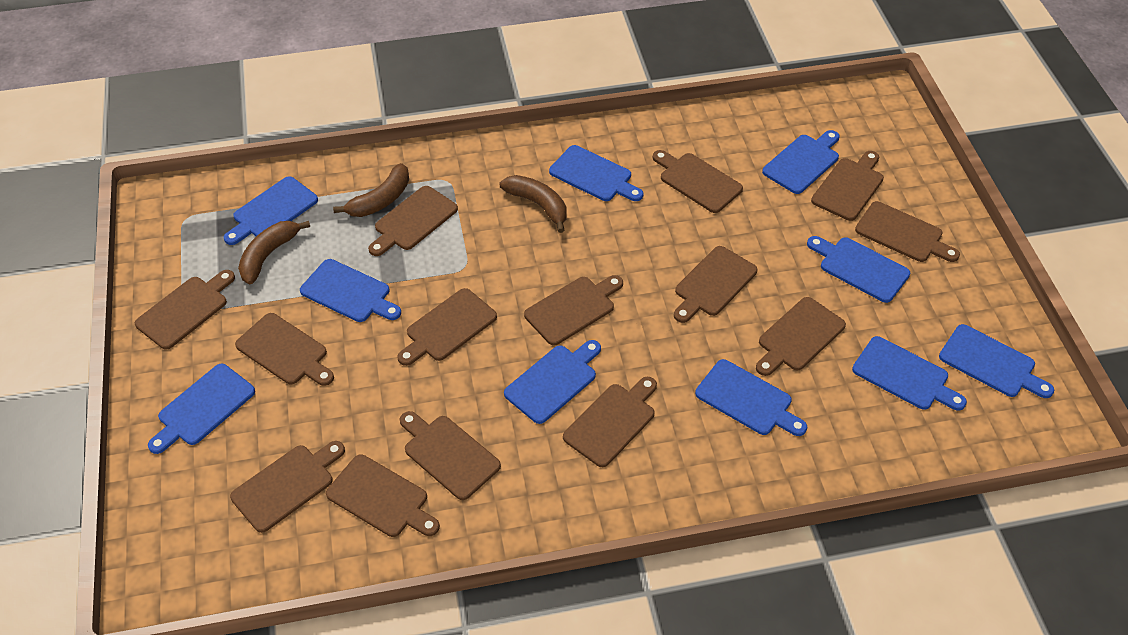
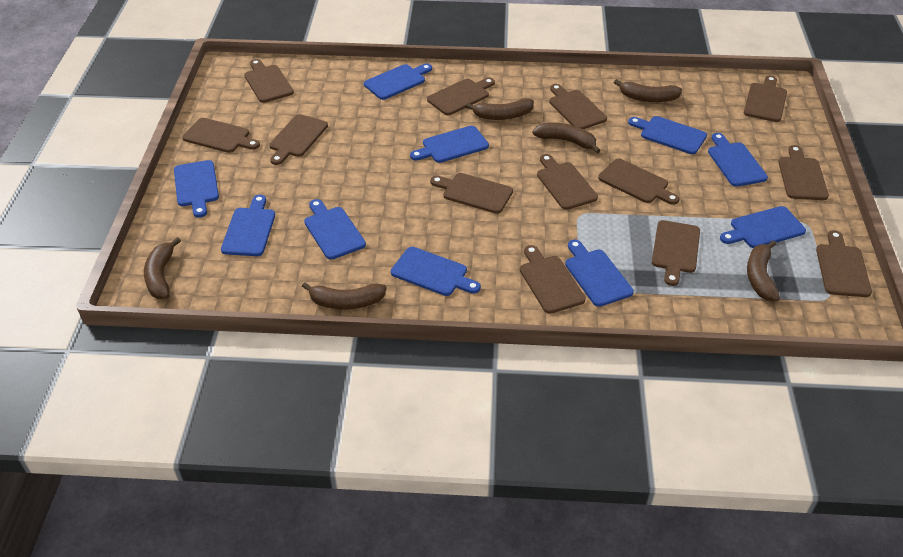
brown banana: [238,221,310,284] [333,163,409,217] [500,175,567,233] = 3 -> [144,237,181,299] [302,282,387,309] [465,98,534,120] [532,123,601,153] [614,79,682,102] [747,241,780,301] = 6
brown cutting board: [135,270,235,350] [230,441,345,533] [235,313,334,386] [326,454,440,537] [368,186,458,256] [397,288,497,366] [400,411,501,500] [524,275,623,345] [563,377,657,467] [653,150,743,213] [674,246,758,323] [756,297,846,376] [811,151,884,221] [855,201,960,262] = 14 -> [182,118,260,153] [244,59,294,103] [269,114,328,165] [427,77,495,115] [430,173,513,214] [520,245,586,314] [537,154,598,210] [549,84,607,129] [598,158,679,205] [652,220,700,286] [744,76,787,122] [778,145,829,200] [816,230,872,297] = 13

